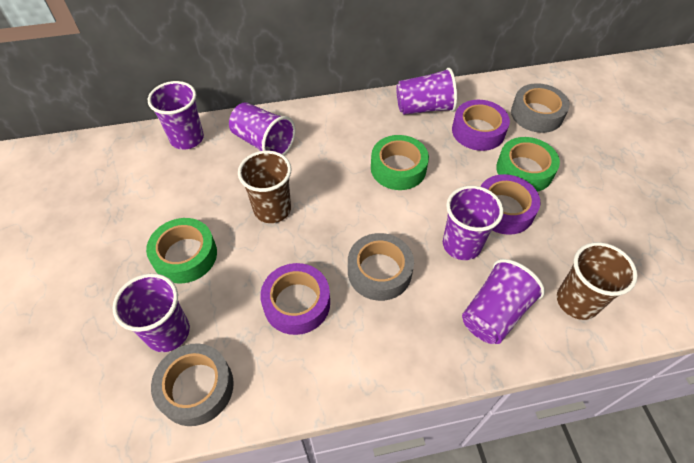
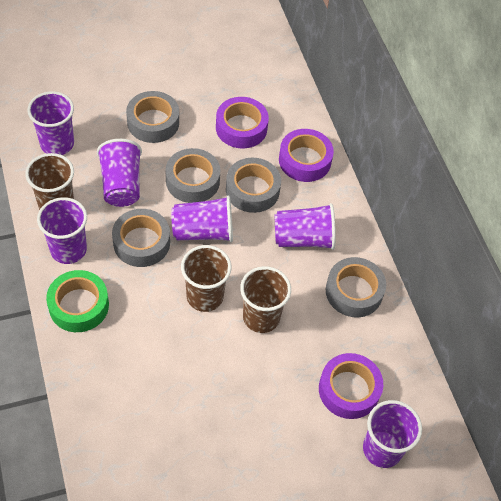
brown cup: [238,150,291,223] [557,242,638,320] = 2 -> [25,153,74,210] [181,245,232,312] [240,266,291,333] = 3
green tape: [146,218,217,284] [371,135,429,190] [496,137,560,192] = 3 -> [46,270,109,332] = 1
grey tape: [151,343,234,426] [348,233,414,301] [511,83,570,133] = 3 -> [112,209,170,267] [126,91,179,143] [166,148,221,203] [226,158,281,213] [326,257,386,317] = 5

